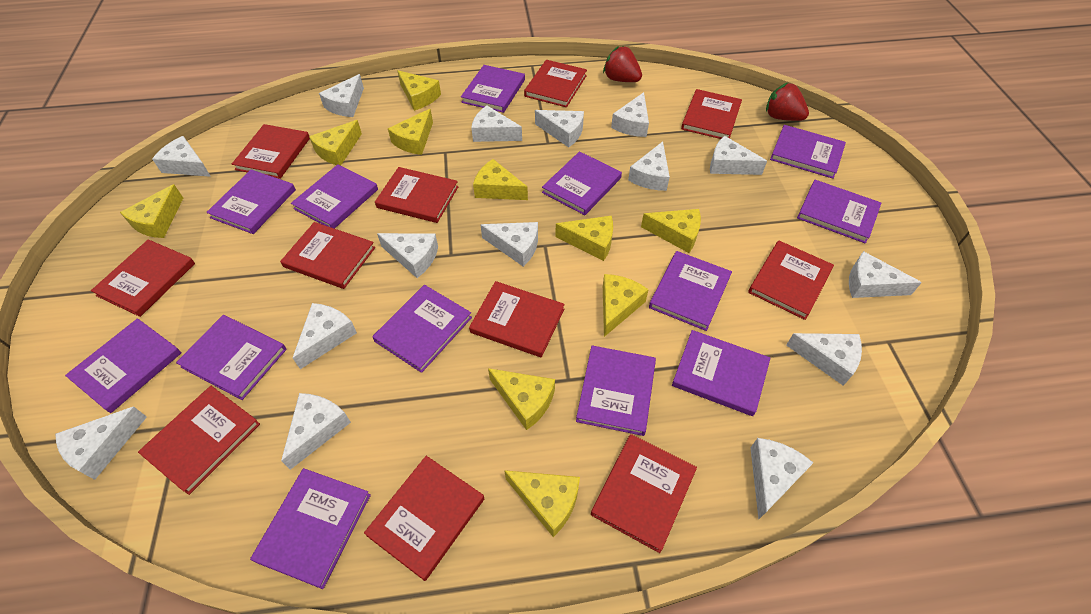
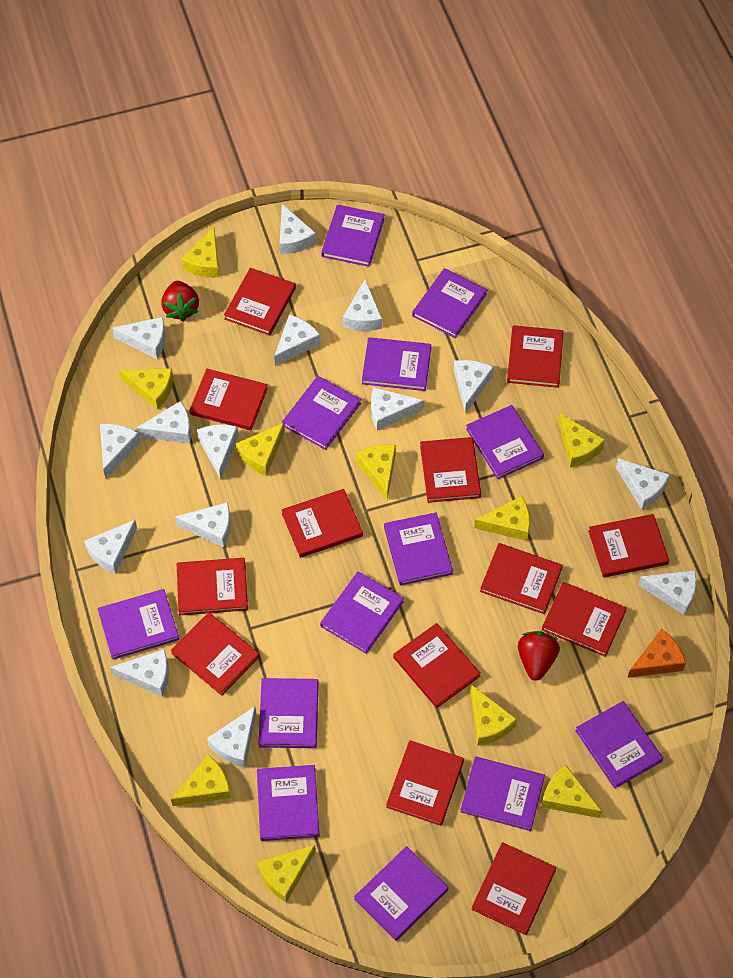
orange cheese: none = 0 -> [627,629,686,678] = 1
red book: [91,239,195,317] [138,386,260,495] [232,124,310,179] [280,222,375,289] [364,456,484,581] [375,167,459,223] [469,281,565,357] [524,60,587,107] [591,434,697,553] [681,89,742,139] [748,241,834,320] = 11 -> [171,612,260,696] [177,558,248,615] [190,369,268,430] [224,268,296,336] [282,489,363,558] [386,740,464,826] [393,623,481,708] [420,437,481,503] [471,842,556,935] [480,543,563,614] [507,325,564,388] [542,582,627,657] [588,514,669,578] = 13

